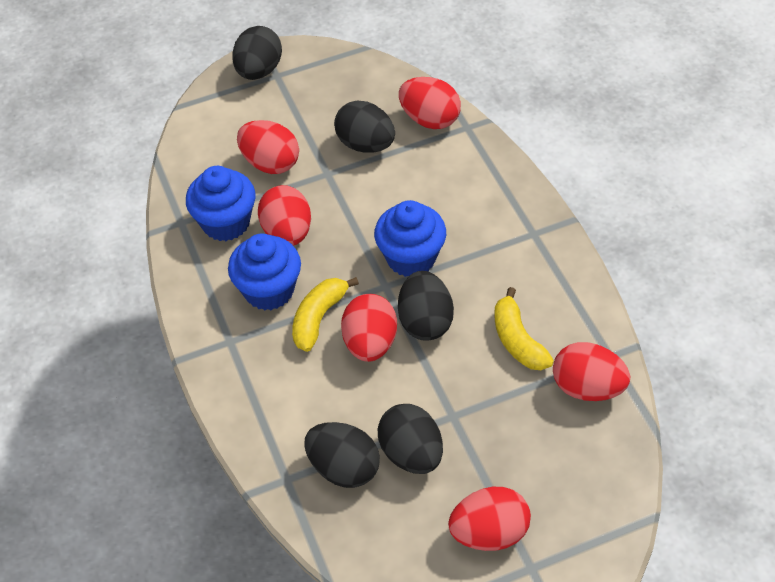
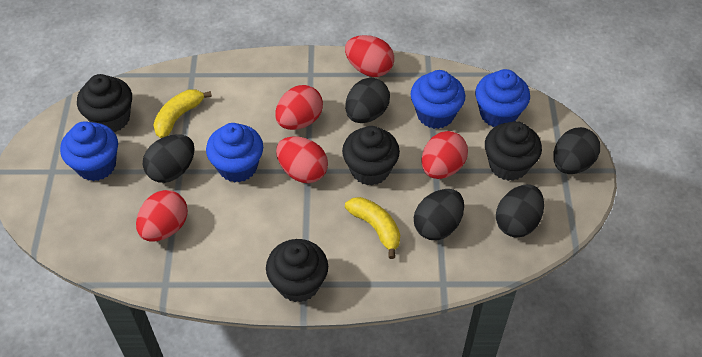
black cupcake: none = 0 -> [77,74,132,132] [266,239,328,302] [342,126,400,186] [485,121,542,181] = 4
blue cupcake: [186,166,256,241] [228,233,301,311] [374,200,446,277] = 3 -> [60,121,118,181] [206,123,263,183] [411,70,465,129] [475,69,530,127] = 4
red egg: [237,120,299,174] [258,185,311,246] [341,294,397,362] [399,77,461,129] [448,487,531,551] [553,342,630,401] = 6 -> [136,190,188,241] [275,85,323,130] [276,136,328,183] [345,35,394,77] [422,131,468,179] = 5

